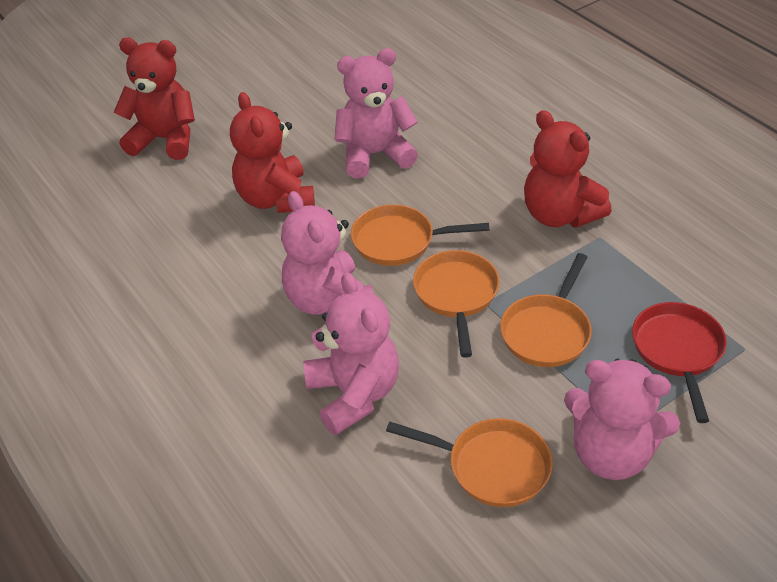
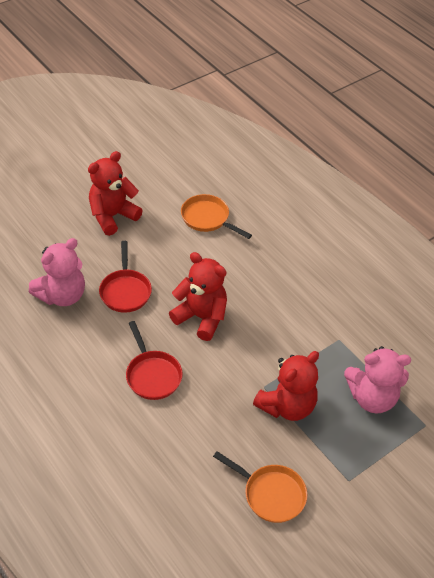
orange pan: [351,204,489,266] [386,418,553,507] [413,250,500,358] [500,253,592,367] = 4 -> [181,194,252,239] [213,451,307,523] = 2
pink teddy bear: [281,191,373,315] [303,272,399,435] [334,48,418,178] [564,359,680,480] = 4 -> [29,238,85,306] [344,346,411,413] = 2
red pan: [632,302,727,423] = 1 -> [99,241,152,313] [126,321,183,400] = 2

